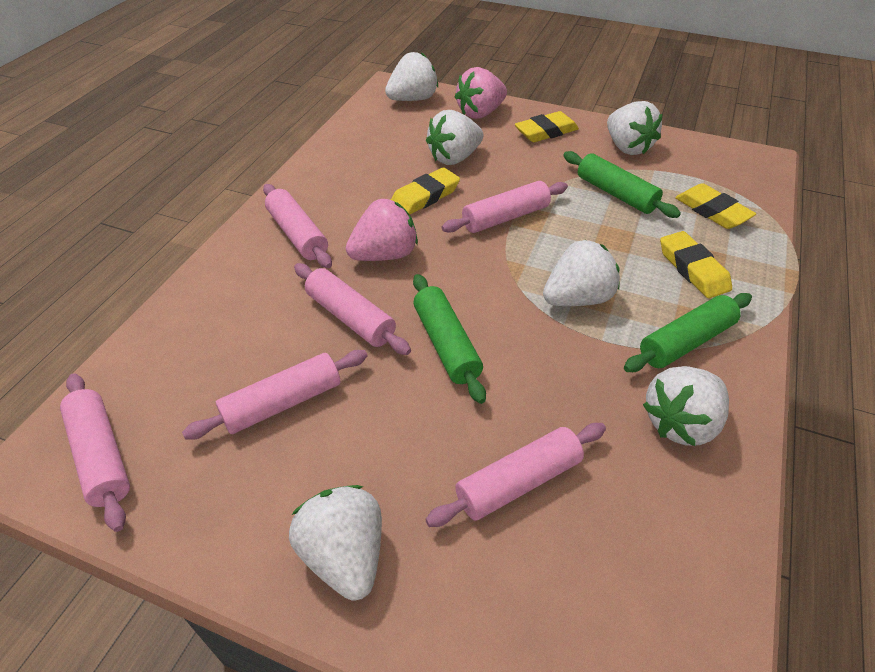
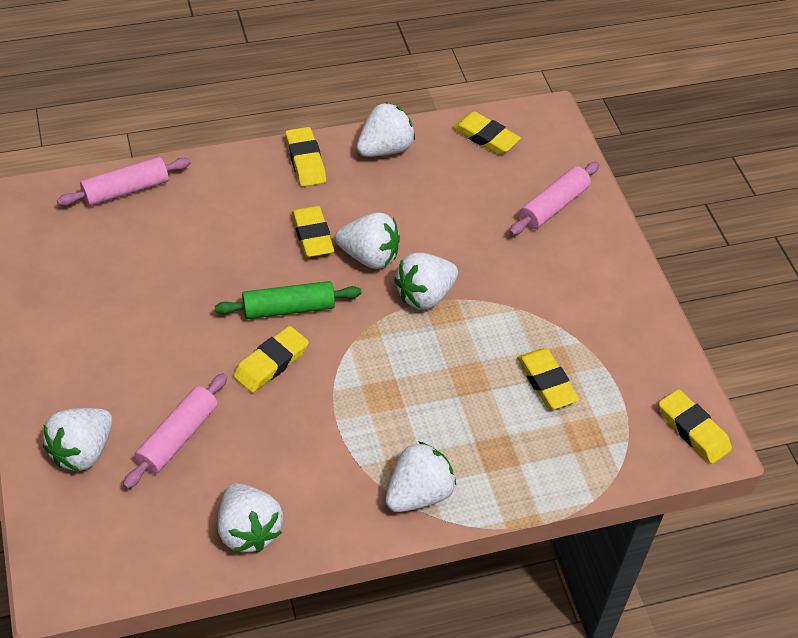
green rolling pin: [413,274,486,404] [563,151,681,218] [624,293,752,372] = 3 -> [214,281,362,319] = 1
pink rolling pin: [60,373,130,532] [182,350,367,440] [263,184,332,268] [294,263,411,355] [425,423,606,527] [442,181,568,233] = 6 -> [57,157,190,206] [123,373,227,489] [509,162,599,235] = 3
pink strawberry: [346,199,418,261] [455,67,507,119] = 2 -> none = 0
yellow eraser: [391,167,460,214] [515,111,579,142] [660,231,732,298] [675,183,756,229] = 4 -> [233,326,309,393] [286,127,326,187] [292,206,334,257] [453,112,521,155] [517,349,579,409] [659,389,732,464] = 6

